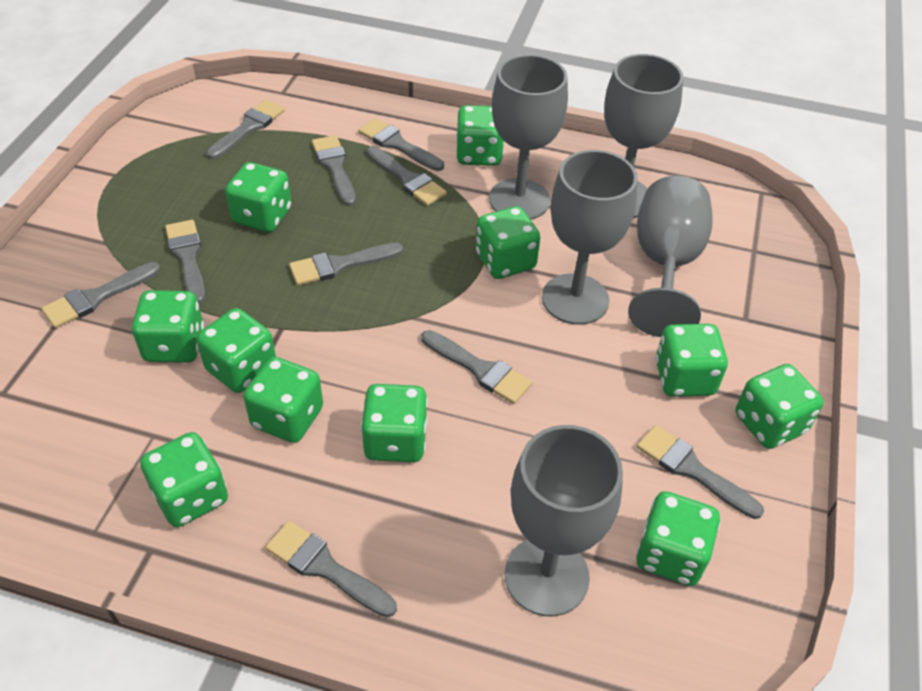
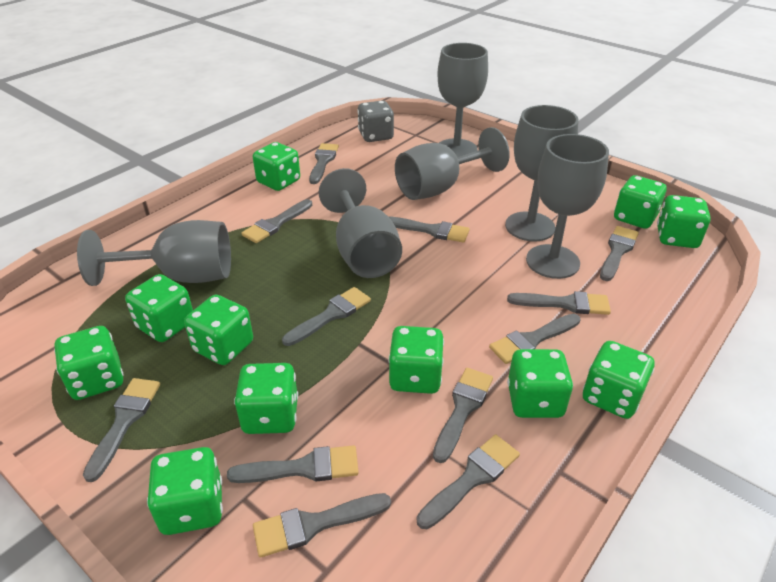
grey brush: [41,262,161,328] [165,220,205,304] [206,100,285,159] [266,520,397,617] [289,243,403,285] [312,135,356,206] [358,118,444,171] [367,146,447,206] [421,330,532,404] [637,425,764,519] = 10 -> [83,378,160,482] [227,445,359,483] [241,199,312,243] [253,493,391,558] [282,287,371,346] [309,143,339,184] [388,216,470,243] [417,434,520,529] [433,368,493,463] [489,314,580,364] [507,291,611,315] [600,226,639,281] = 12
grey dice: none = 0 -> [357,101,394,142] = 1
grey goblet: [489,55,568,220] [505,425,623,616] [542,150,638,325] [604,54,683,218] [628,176,713,337] = 5 -> [77,220,231,286] [319,168,402,278] [395,127,510,200] [438,43,488,157] [505,105,579,242] [526,134,609,279] = 6

